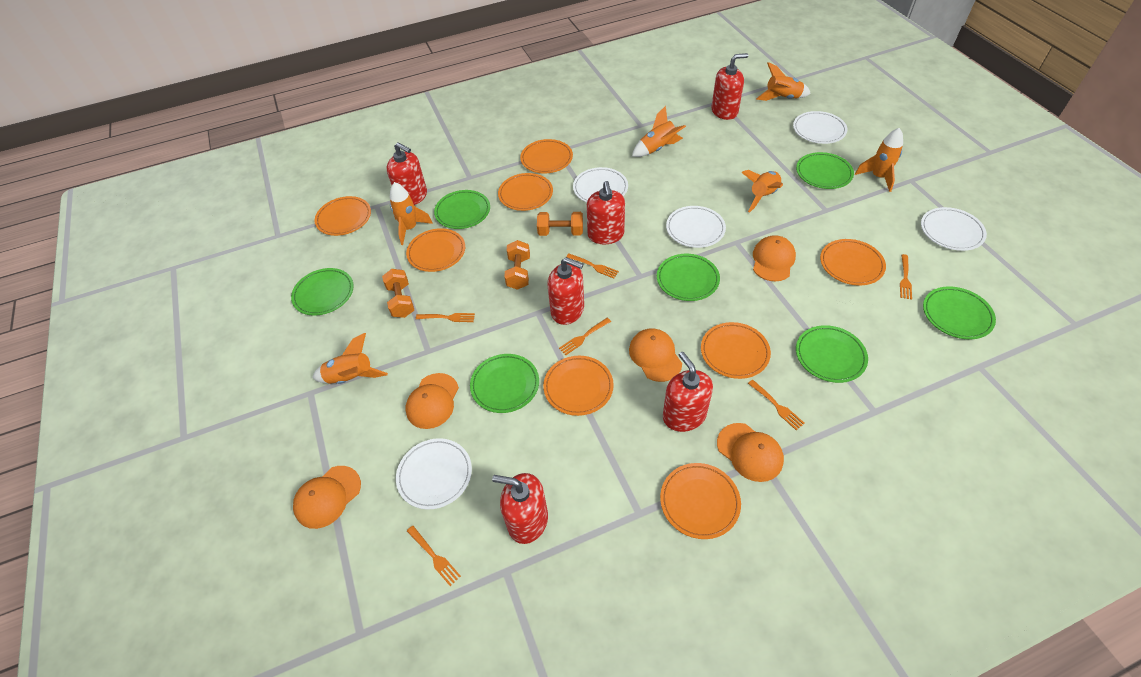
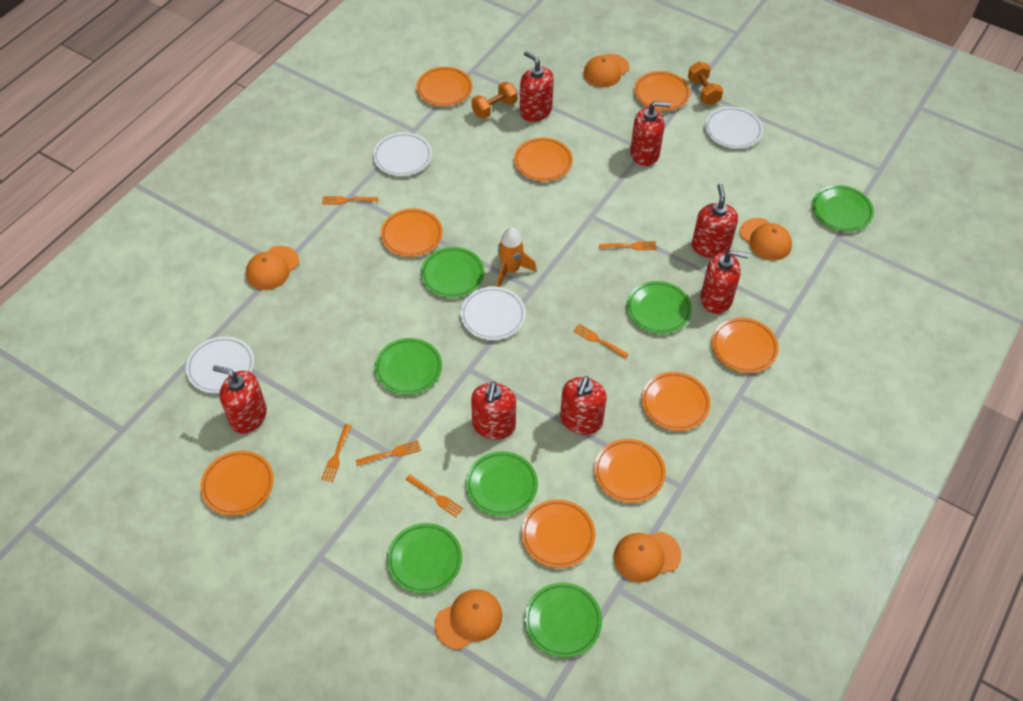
orange dumbbell: [382,269,414,318] [504,240,530,290] [537,212,583,236] = 3 -> [472,82,517,119] [688,61,723,105] = 2
orange plate: [314,196,371,236] [406,228,465,272] [498,173,553,211] [520,139,573,173] [543,356,614,416] [660,463,741,539] [701,322,771,379] [820,239,886,285] = 8 -> [200,451,274,516] [380,209,443,257] [416,67,472,106] [514,137,573,181] [521,499,595,568] [594,439,666,503] [634,71,690,111] [641,372,711,431] [712,318,779,373] = 9
orange rocket: [312,333,388,384] [390,182,433,245] [632,106,686,157] [741,170,783,212] [756,62,811,101] [855,128,903,192] = 6 -> [497,227,537,287] = 1
red soap dispenser: [386,143,427,205] [492,473,548,544] [547,257,584,325] [587,181,625,244] [663,352,713,432] [712,53,748,120] = 6 -> [213,365,267,434] [471,382,516,440] [520,51,554,122] [560,376,607,435] [630,101,671,166] [692,184,738,258] [701,249,749,314] = 7
white plate: [396,438,472,509] [573,167,628,202] [666,206,726,248] [793,111,847,144] [921,207,987,251] = 5 -> [186,336,254,393] [373,132,432,176] [460,287,526,340] [705,107,763,149] = 4

